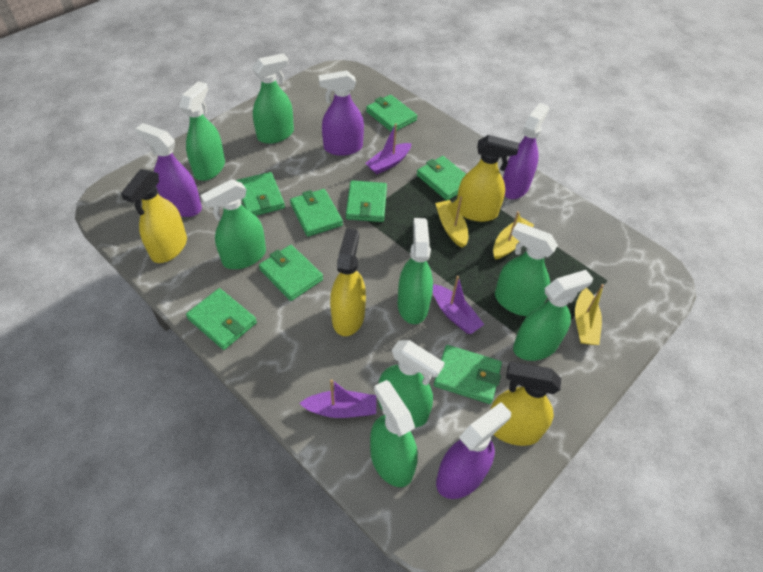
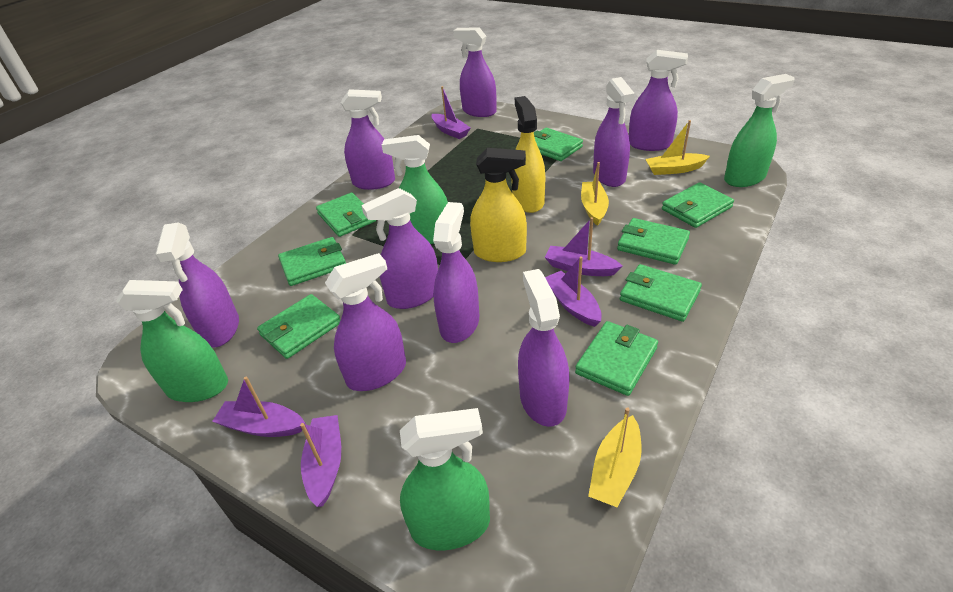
green spray bottle: [179,81,225,181] [200,179,266,269] [252,53,294,144] [370,380,418,487] [378,340,445,427] [398,218,433,324] [495,222,558,316] [513,270,593,361] = 8 -> [116,280,228,402] [382,135,448,244] [400,408,490,550] [724,74,795,187] = 4
purple boat: [299,379,376,418] [365,123,412,174] [433,276,484,334] = 3 -> [212,376,306,437] [300,415,341,507] [432,86,470,139] [545,217,623,276] [545,256,602,327] = 5
purple spray bottle: [135,123,202,217] [319,70,364,156] [436,402,511,499] [503,103,549,199] = 4 -> [155,222,239,348] [325,253,406,391] [341,89,395,190] [361,188,438,309] [433,202,479,343] [453,27,497,117] [518,269,570,427] [593,77,635,187] [629,50,688,151] = 9
yellow spray bottle: [121,169,187,263] [330,229,366,336] [457,135,519,222] [490,361,561,446] = 4 -> [470,148,527,262] [511,96,545,213] = 2

